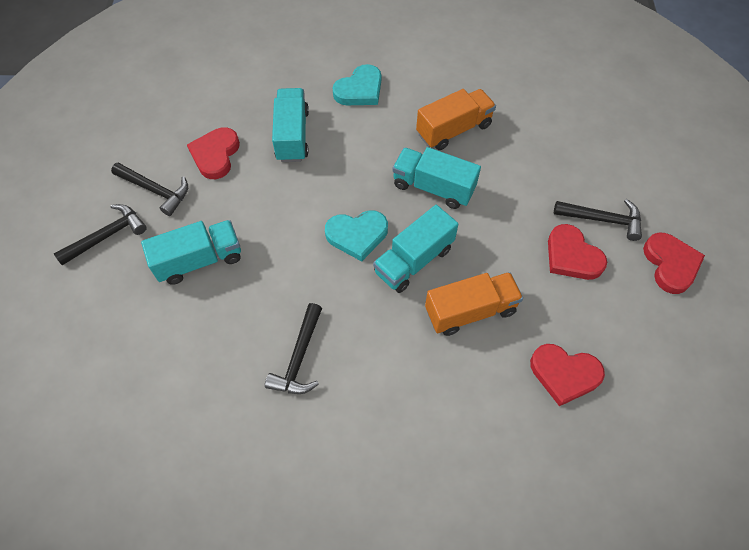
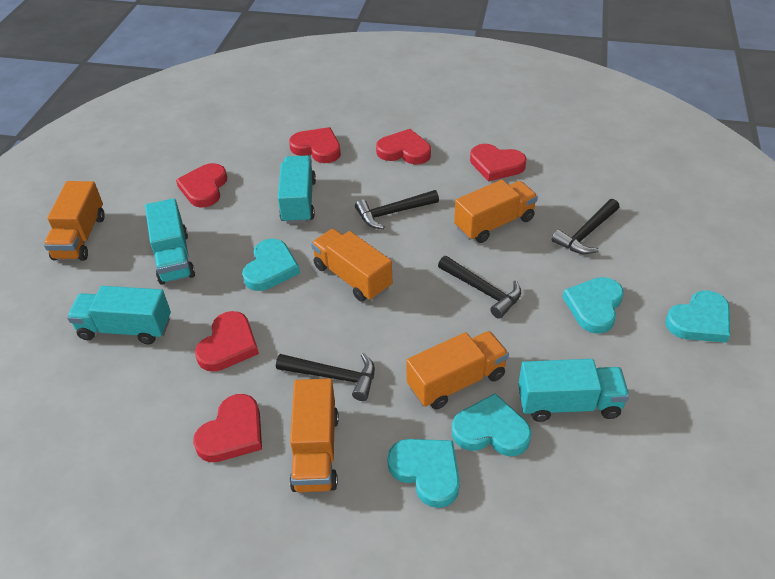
orange truck: [416,89,496,150] [425,272,523,336] = 2 -> [44,181,105,261] [290,378,339,492] [311,229,392,302] [406,331,509,410] [454,180,538,243] = 5
red heart: [187,127,240,179] [530,344,605,406] [548,224,607,280] [643,233,705,294] = 4 -> [176,163,227,208] [193,394,262,462] [195,311,259,372] [289,127,341,163] [376,129,431,164] [470,144,527,182] = 6
turquoise heart: [325,210,388,261] [333,64,381,105] = 2 -> [242,239,300,291] [387,439,460,508] [452,393,532,456] [563,277,623,334] [665,290,730,343] = 5

